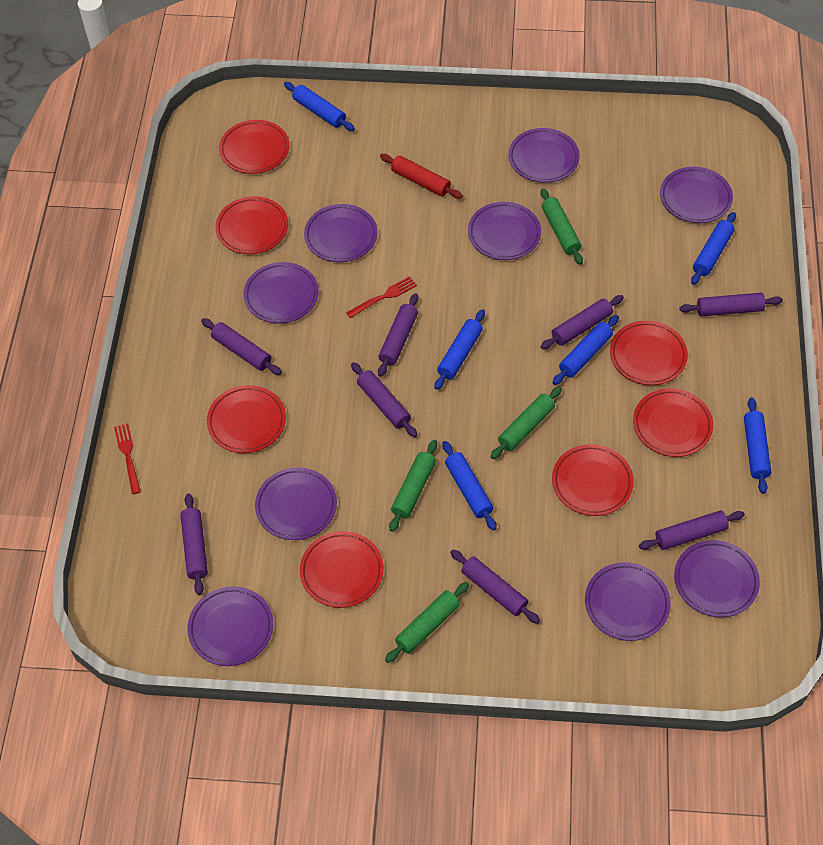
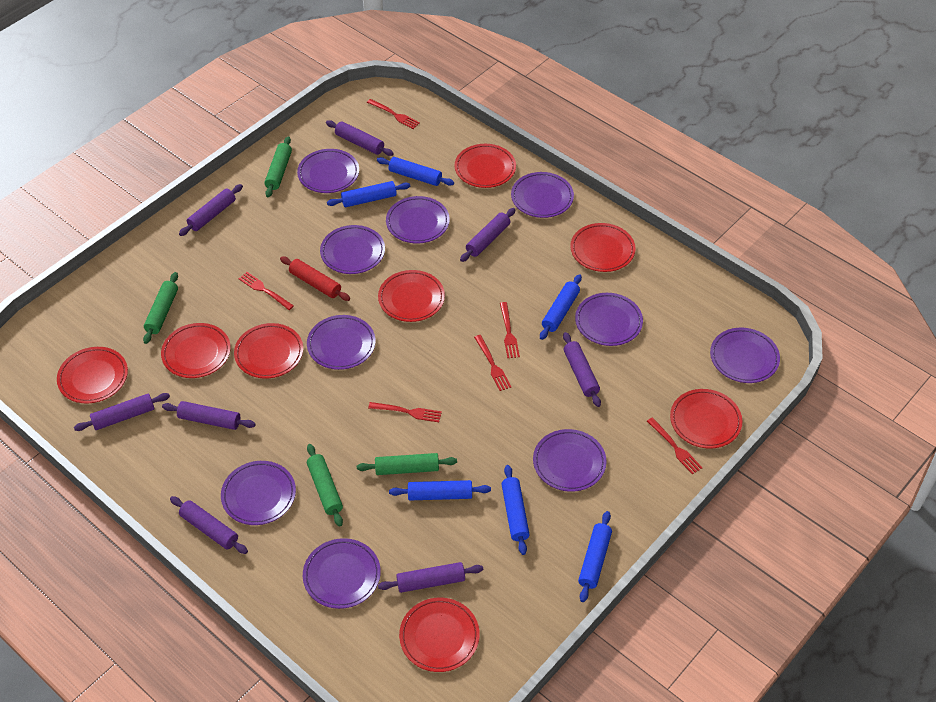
purple plate: [187,586,273,666] [243,262,319,323] [255,468,337,540] [304,204,378,262] [468,202,541,260] [508,128,580,183] [585,562,671,641] [660,167,733,223] [674,540,760,617] = 9 -> [221,461,296,525] [297,149,359,193] [303,538,381,609] [307,315,375,370] [320,225,385,274] [386,196,450,243] [511,172,574,218] [533,429,606,492] [575,293,643,346] [710,328,780,383] = 10
red fork: [114,424,141,494] [346,276,417,318] = 2 -> [239,272,294,310] [367,99,420,129] [368,402,442,422] [474,335,511,391] [500,302,520,358] [647,418,703,475] = 6
red plate: [207,385,286,453] [215,196,288,254] [219,120,290,174] [300,531,384,608] [552,444,634,516] [610,321,688,385] [633,388,713,457] = 7 -> [57,347,128,403] [161,323,231,378] [234,323,303,379] [378,270,445,322] [399,598,480,672] [455,144,516,188] [571,223,635,272] [670,389,742,448] = 8

